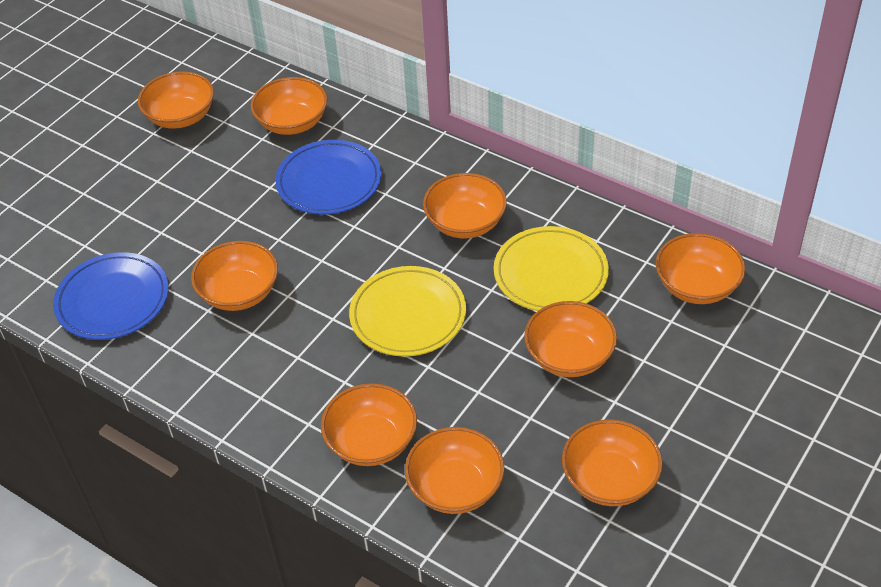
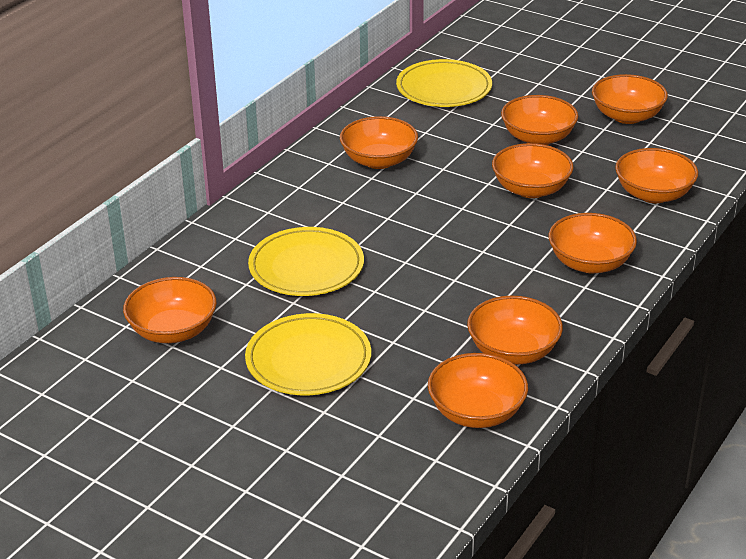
blue plate: [53,252,168,340] [275,140,382,215] = 2 -> none = 0
yellow plate: [349,266,466,357] [494,226,609,311] = 2 -> [245,313,371,395] [248,227,364,296] [396,59,492,107] = 3

